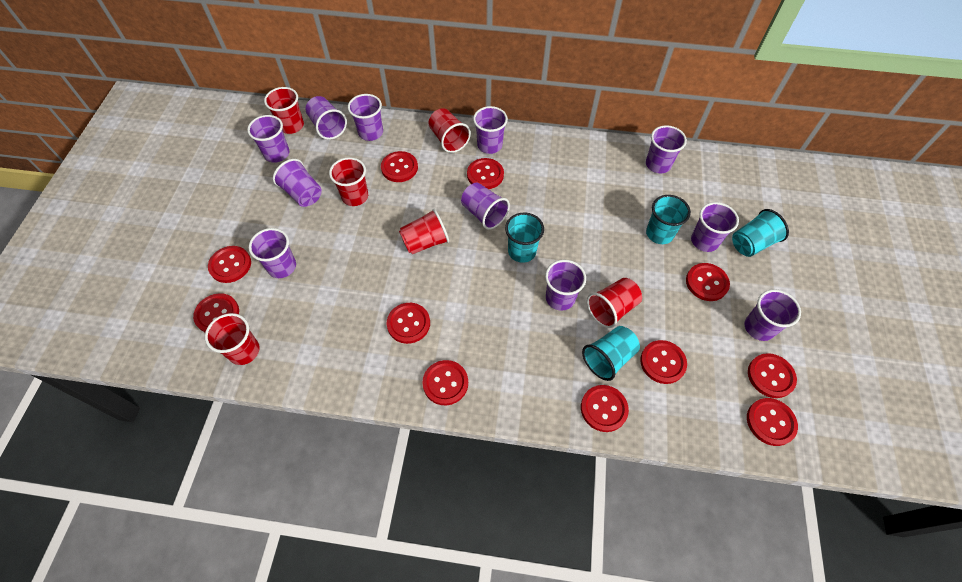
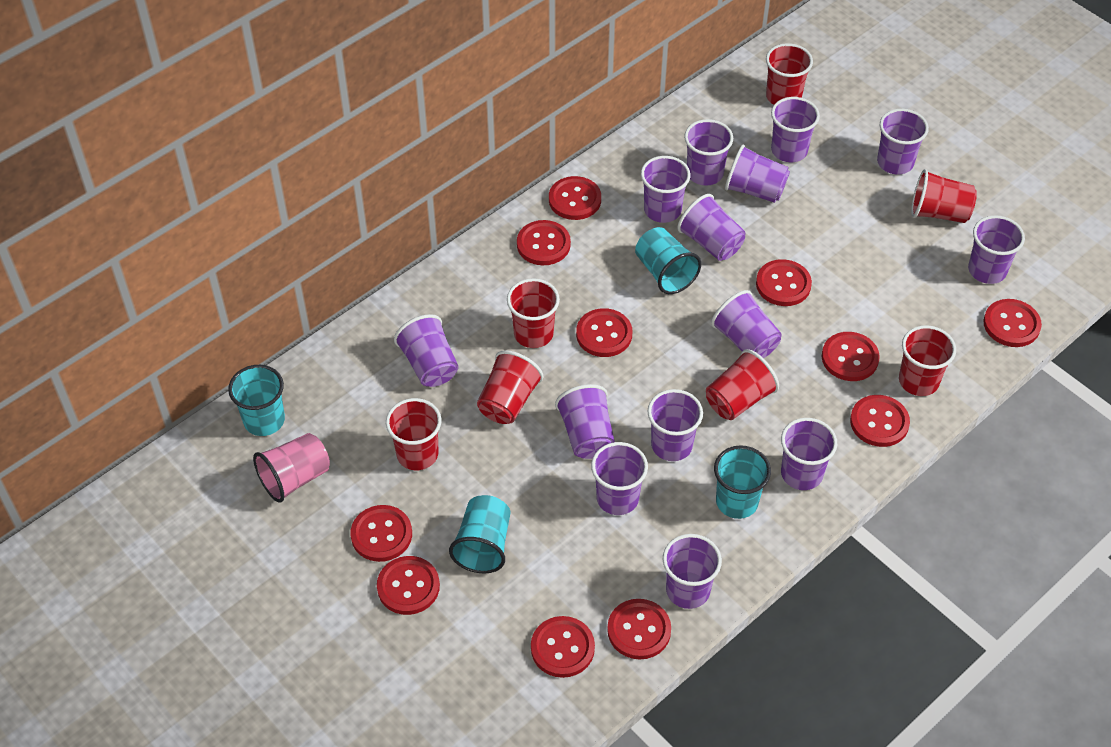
pink cup: none = 0 -> [253,433,330,503] = 1
purple cup: [247,115,289,163] [249,228,296,278] [273,159,322,207] [305,96,347,140] [348,94,383,141] [461,183,510,230] [473,106,508,154] [545,260,586,311] [646,125,687,173] [691,202,739,252] [744,289,801,341] = 11 -> [394,314,458,387] [555,384,615,459] [591,442,648,515] [641,156,690,223] [647,389,703,461] [663,534,722,609] [677,194,745,261] [684,119,733,186] [711,290,782,358] [725,145,790,203] [771,97,820,162] [781,418,837,490] [877,109,929,175] [968,215,1025,284] = 14
red cup: [205,313,260,365] [264,87,304,134] [329,157,368,206] [399,209,449,254] [428,108,471,153] [587,278,642,328] = 6 -> [386,398,441,470] [477,350,543,424] [507,278,560,348] [706,349,779,420] [766,43,813,105] [899,325,956,396] [911,169,977,223] = 7

